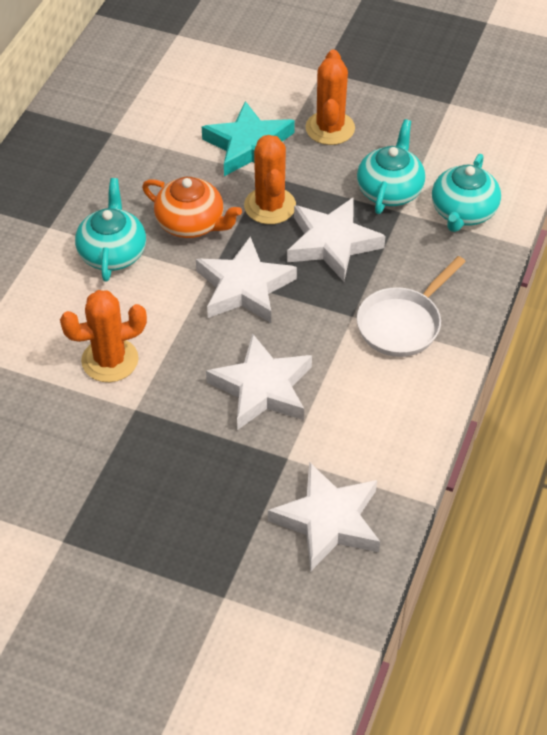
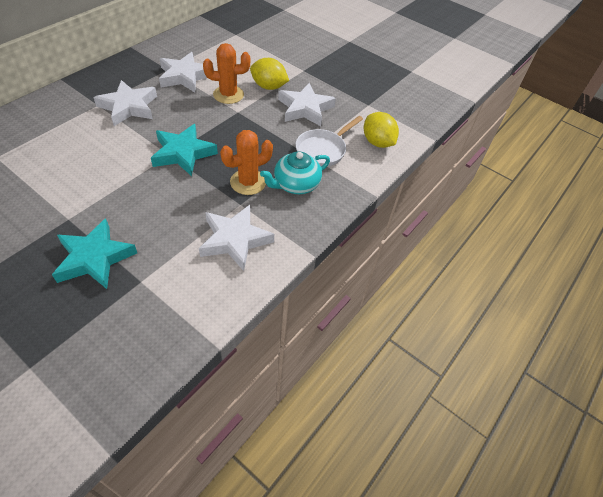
orange cactus: [60,290,147,382] [244,135,296,224] [305,49,355,145] = 3 -> [203,43,250,104] [220,130,273,195] = 2
orange teapot: [142,177,242,238] = 1 -> none = 0
turquoise star: [202,101,295,176] = 1 -> [52,219,137,289] [151,124,218,176] = 2
turquoise teapot: [75,178,146,282] [357,119,425,214] [432,154,501,232] = 3 -> [260,151,330,194] = 1
yellow lemon: none = 0 -> [250,58,289,90] [364,112,399,148] = 2

